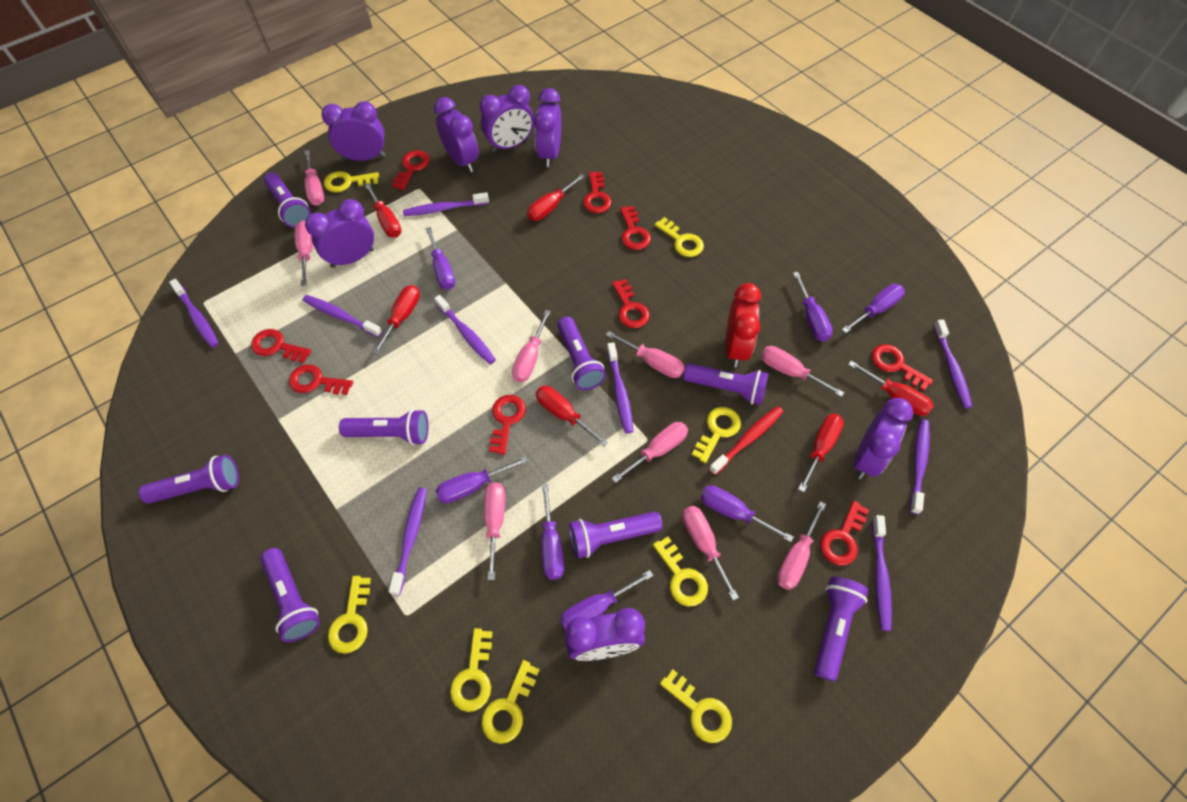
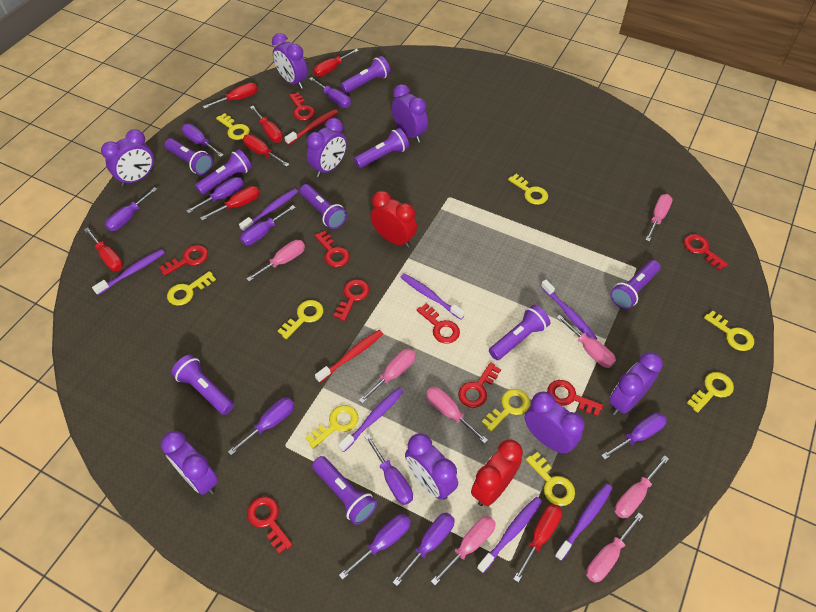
pink screwdriver: [295,220,313,286] [304,150,324,206] [484,482,505,580] [512,310,551,382] [606,331,685,378] [612,422,688,483] [682,506,739,600] [761,346,844,397] [777,501,826,590] = 9 -> [247,240,305,282] [359,349,416,404] [426,387,488,444] [431,516,496,585] [556,315,616,368] [586,513,643,583] [615,455,669,519] [645,194,673,242] = 8
purple clock: [305,199,374,268] [322,101,386,161] [434,97,479,173] [480,85,534,152] [534,88,561,167] [565,608,645,661] [854,398,913,479] = 7 -> [101,129,154,187] [161,431,218,495] [272,33,308,89] [307,118,347,177] [391,84,428,143] [405,433,458,499] [525,391,585,454] [609,352,663,415] = 8
purple flashlight: [139,455,239,504] [260,548,320,642] [264,173,311,228] [339,409,428,445] [557,317,606,390] [569,511,663,559] [683,363,769,405] [814,577,868,681] = 8 -> [165,138,213,175] [171,355,234,415] [195,149,252,195] [300,184,347,229] [312,456,377,525] [340,56,391,94] [354,128,409,168] [489,305,550,360] [610,260,661,309] = 9
purple screwdriver: [426,227,455,290] [435,456,528,503] [541,483,564,580] [560,570,654,631] [700,485,794,542] [793,272,833,342] [842,284,905,333] = 7 -> [105,187,157,231] [182,124,223,157] [187,177,244,214] [228,397,294,455] [240,205,296,245] [309,77,351,108] [339,514,411,580] [364,434,413,505] [393,513,455,586] [601,413,667,460] = 10
purple toothbrush: [169,279,219,348] [303,295,382,337] [389,488,427,596] [403,192,489,216] [434,295,496,364] [607,342,634,434] [872,515,892,631] [910,419,930,514] [933,320,972,408] = 9 -> [92,249,165,295] [239,188,298,232] [338,388,403,452] [400,273,465,320] [477,497,542,573] [541,279,597,339] [555,483,612,561] = 7
red clock: [725,283,761,367] = 1 -> [371,191,417,248] [471,439,523,506] = 2
red screwdriver: [365,183,402,238] [373,285,420,355] [527,174,585,221] [536,386,608,447] [798,414,844,492] [848,361,934,416] = 6 -> [84,227,123,271] [200,186,260,221] [203,83,257,109] [243,134,290,167] [250,106,283,143] [313,49,359,77] [514,504,562,583] = 7
red toothbrush: [709,406,784,475] = 1 -> [284,109,338,145] [315,330,383,383] = 2
yellow key: [324,171,379,192] [328,576,371,654] [450,628,493,712] [481,660,540,744] [653,537,708,607] [655,217,704,257] [660,669,732,743] [692,407,741,463] = 8 -> [167,271,216,306] [216,113,250,140] [278,300,323,339] [305,405,359,449] [482,389,530,432] [508,174,548,205] [526,452,575,506] [687,372,734,413] [704,310,754,351] = 9

